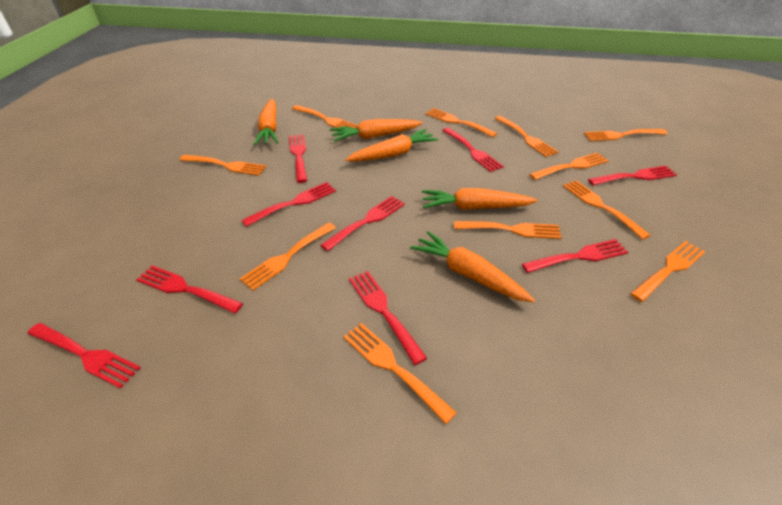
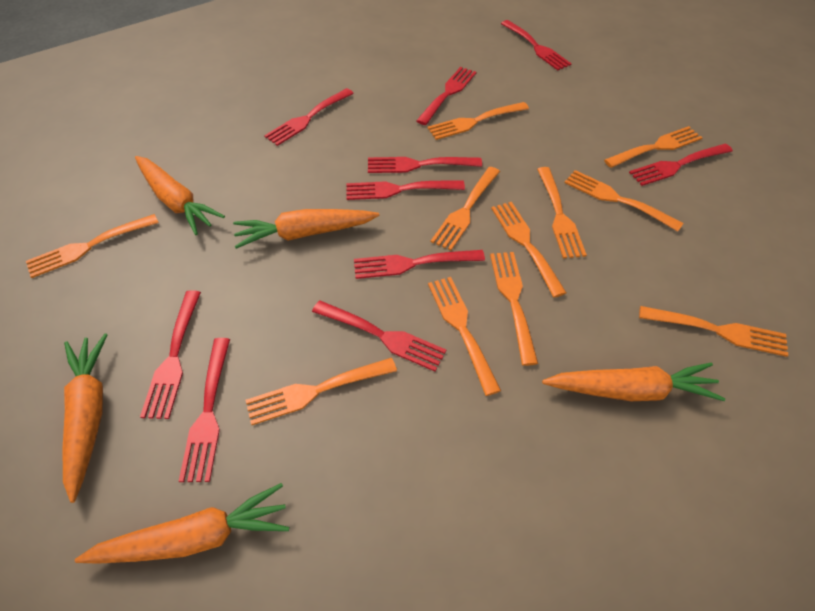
red fork: [27,323,141,389] [136,266,243,314] [241,182,336,227] [289,134,307,183] [320,196,405,251] [349,271,427,365] [442,128,504,172] [522,239,628,273] [588,166,677,185] = 9 -> [140,290,201,419] [179,338,230,482] [264,88,354,146] [312,300,446,371] [346,180,465,200] [354,250,485,279] [368,157,482,173] [416,67,477,125] [501,20,572,71] [629,144,733,186] = 10

